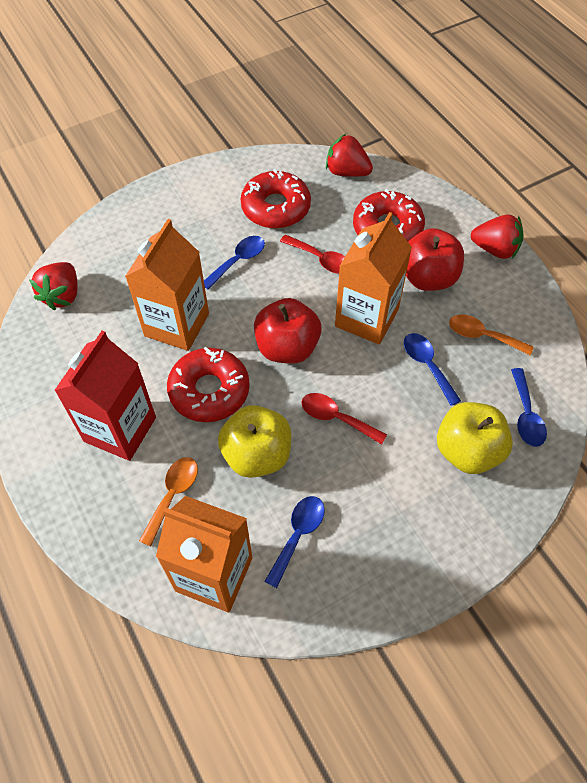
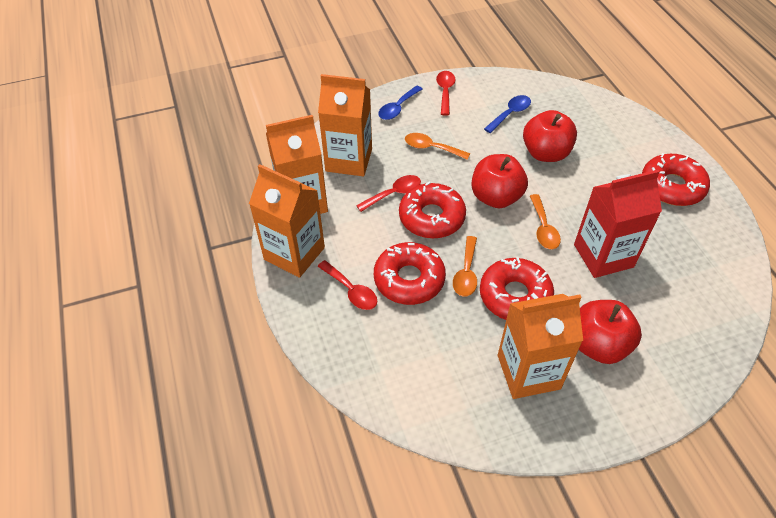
blue spoon: [204,236,265,290] [264,496,325,588] [404,333,461,406] [511,368,547,447] = 4 -> [378,85,422,120] [484,95,531,133] = 2
orange carton: [125,219,209,351] [156,496,252,612] [335,212,412,344] = 3 -> [249,164,325,278] [266,115,328,214] [318,74,372,176] [498,294,583,399] = 4
orange spoon: [139,457,198,547] [449,314,534,356] = 2 -> [405,133,470,160] [453,236,477,296] [530,194,561,249] = 3
red apple: [254,298,322,364] [406,228,464,291] = 2 -> [471,154,528,208] [523,110,577,162] [579,300,642,364] = 3
red donut: [167,347,250,422] [241,169,311,229] [353,189,425,241] = 3 -> [374,242,446,305] [399,182,466,239] [480,257,554,320] [642,153,710,206] = 4
red spoon: [280,235,345,274] [301,393,387,445] = 2 -> [317,260,377,310] [356,175,421,212] [436,71,456,116] = 3
red strawberry: [29,262,77,311] [326,134,373,177] [471,215,524,259] = 3 -> none = 0
yellow apple: [218,405,291,478] [437,402,513,474] = 2 -> none = 0

